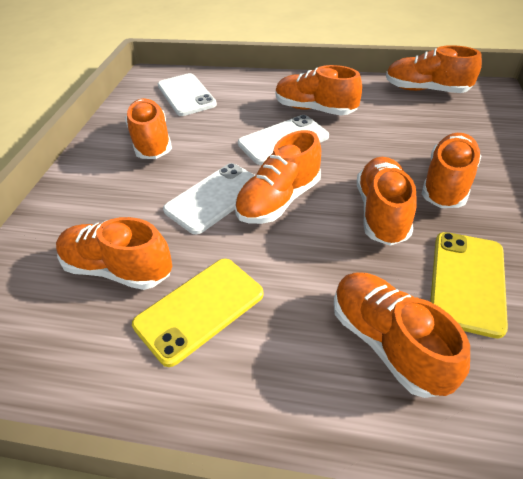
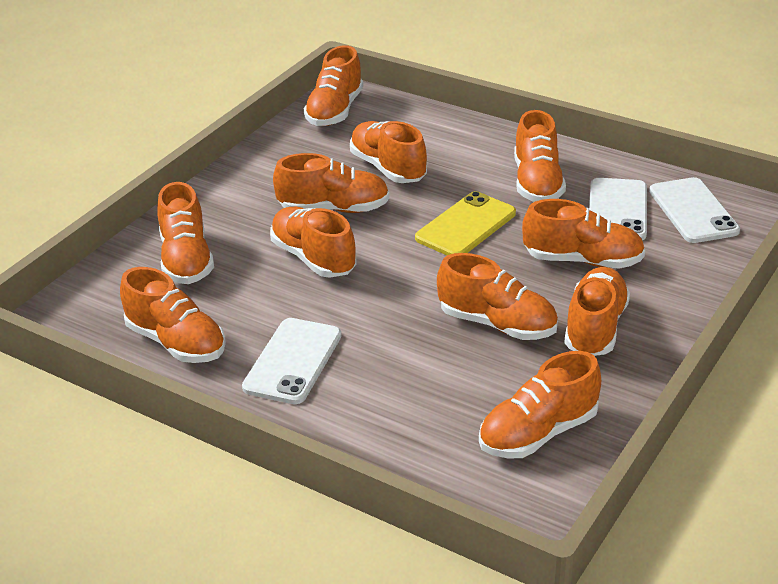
orange shoe: [56,217,172,290] [125,98,172,159] [235,130,321,224] [276,65,362,116] [334,272,470,398] [357,157,417,246] [386,45,482,93] [422,133,481,208] = 8 -> [120,267,226,363] [157,182,214,284] [270,207,356,278] [273,153,390,213] [304,45,363,126] [350,121,427,183] [437,253,558,340] [479,351,601,458] [514,110,566,202] [522,199,645,269] [564,267,630,356] = 11
yellow phone: [132,259,264,367] [430,232,508,339] = 2 -> [415,191,516,255] = 1

